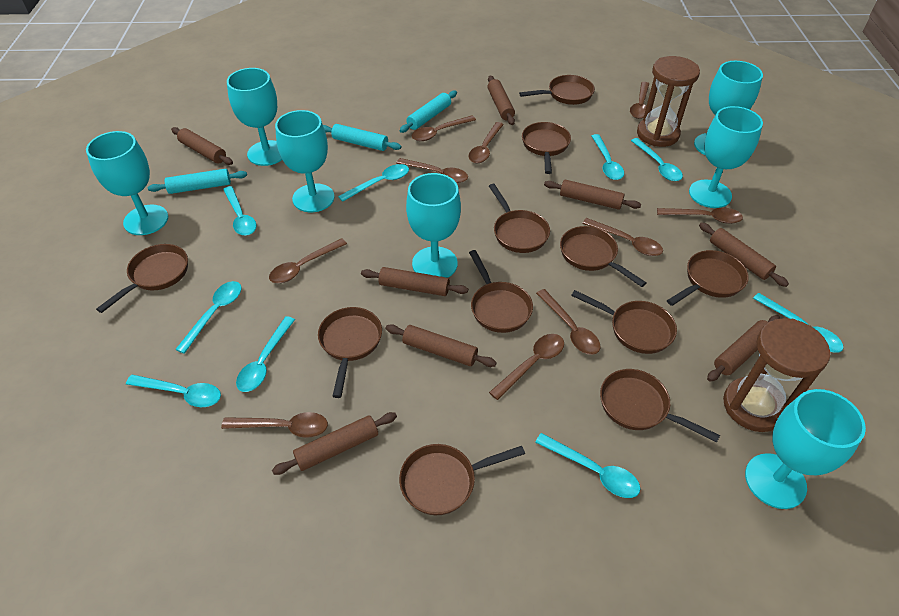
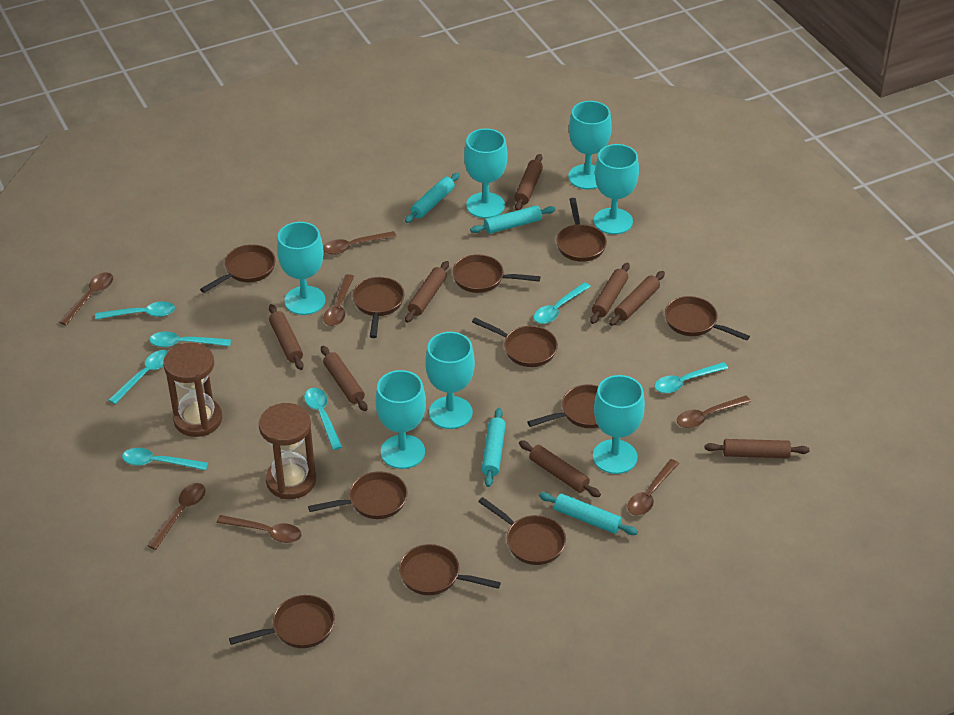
brown spoon: [221,412,328,438] [269,238,347,283] [396,158,468,183] [411,116,476,141] [469,122,504,163] [489,334,564,400] [536,289,600,355] [582,218,663,256] [630,82,649,119] [657,208,743,224] = 10 -> [59,272,113,325] [147,483,205,550] [216,515,302,543] [323,231,397,255] [323,274,354,326] [627,459,679,516] [677,396,751,428] = 7
turquoise rolling pin: [148,169,247,194] [323,124,401,151] [400,91,457,133] = 3 -> [405,173,460,223] [470,205,556,234] [482,408,506,487] [539,492,638,535] = 4
turquoise spoon: [126,375,221,407] [175,281,241,354] [223,186,256,236] [236,316,295,392] [338,164,409,202] [535,433,640,498] [592,134,624,180] [631,138,683,181] [753,293,843,353] = 9 -> [95,301,175,320] [109,350,168,404] [122,448,208,470] [149,331,231,347] [304,388,342,450] [534,282,591,324] [655,362,728,393] = 7

